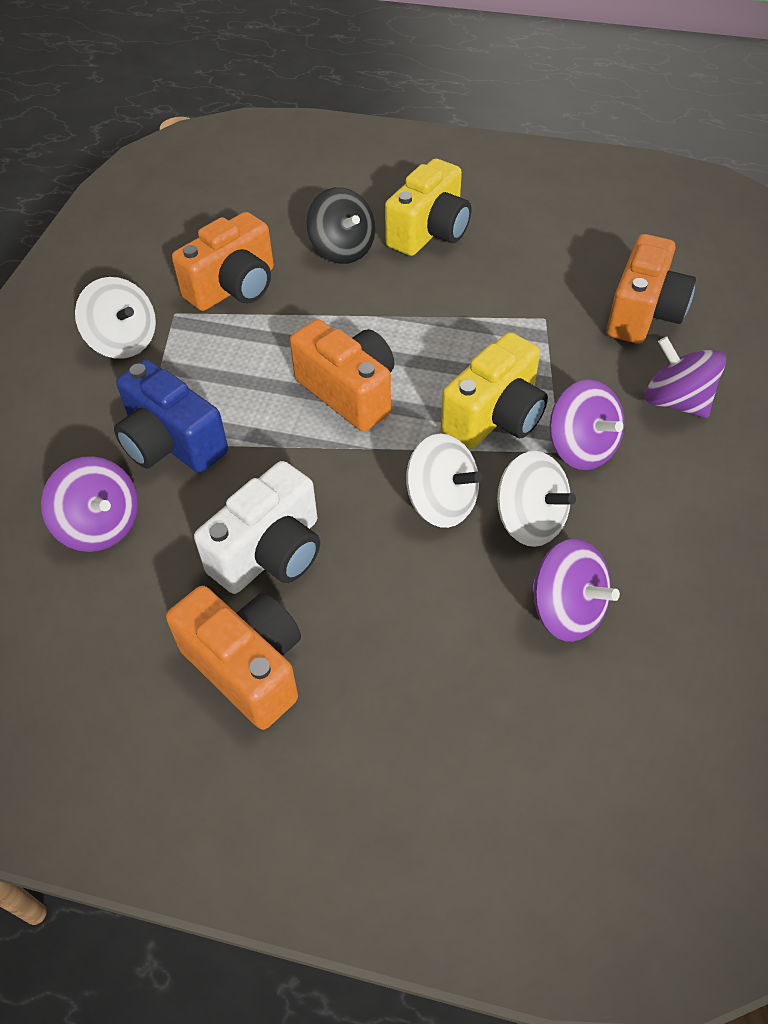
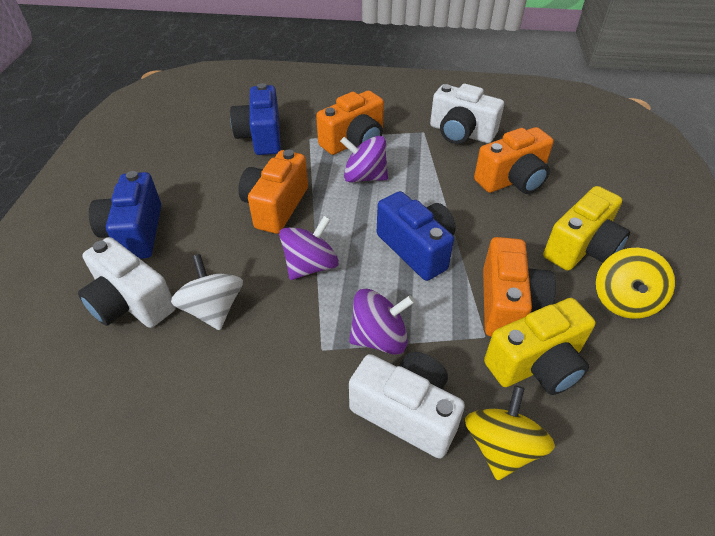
black spinning top: [306,187,375,264] = 1 -> none = 0
blue camera: [114,360,228,473] = 1 -> [89,171,161,259] [230,83,281,155] [377,191,456,281] = 3
purple spinning top: [41,456,138,552] [531,538,620,642] [550,379,625,470] [644,336,726,418] = 4 -> [279,216,339,280] [340,136,388,183] [349,289,415,355] = 3
white camera: [194,461,320,594] = 1 -> [78,237,176,328] [349,352,465,459] [430,84,504,144] = 3
white spinning top: [75,277,156,359] [406,434,483,528] [497,451,576,547] = 3 -> [171,254,243,330] = 1
yellow spinning top: none = 0 -> [465,385,555,480] [596,247,675,319] = 2

